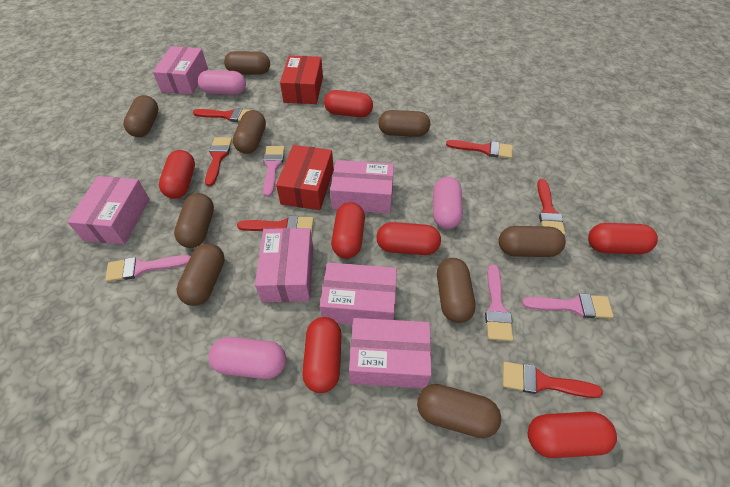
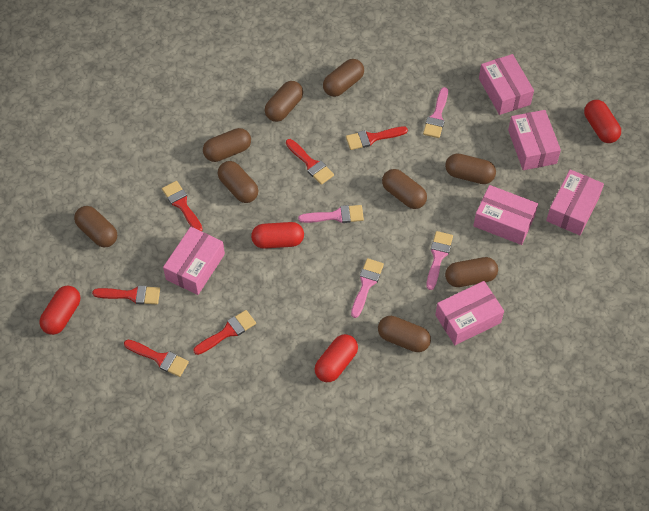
pink capsule: [198,70,246,95] [209,337,286,379] [433,177,463,229] = 3 -> none = 0
red box: [276,145,334,210] [280,55,323,104] = 2 -> none = 0
red capsule: [159,150,195,199] [302,317,341,393] [324,90,373,117] [331,202,365,258] [376,222,441,255] [528,412,617,458] [588,223,658,254] = 7 -> [39,285,80,335] [251,222,304,249] [315,334,358,382] [584,100,621,143] = 4

